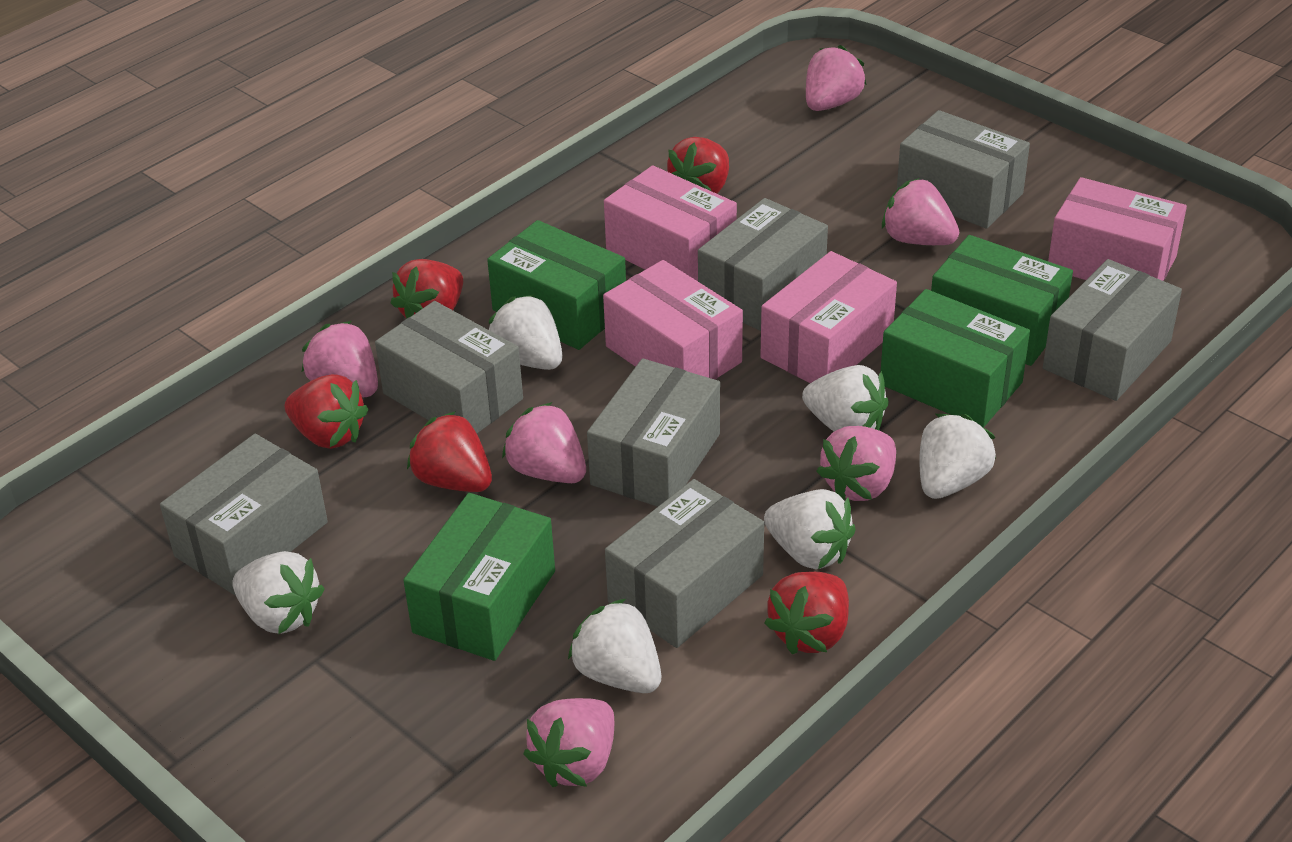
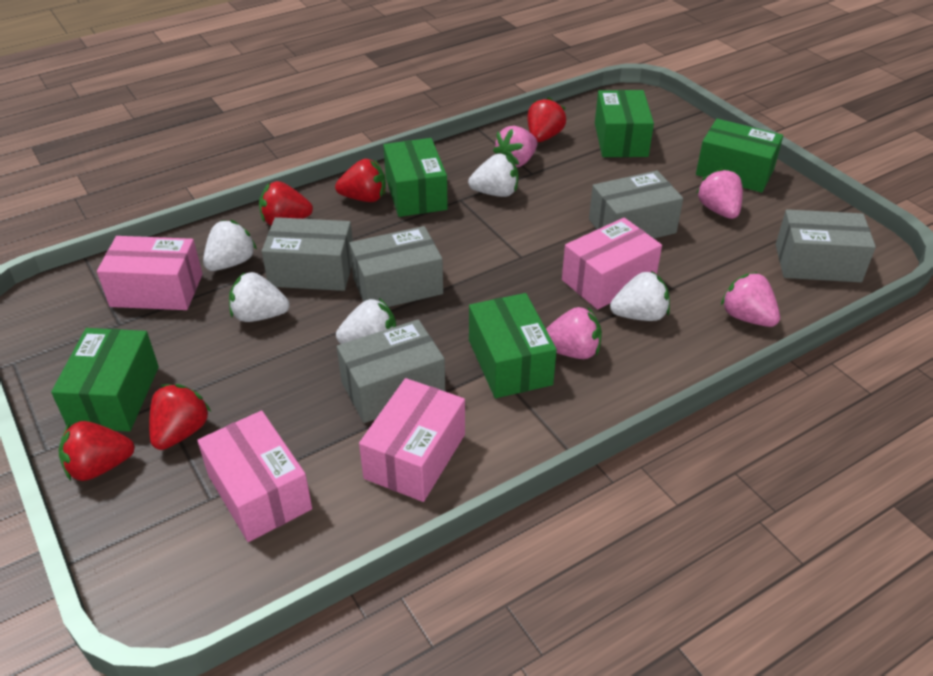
green box: [403,493,555,661] [487,220,626,350] [881,289,1030,428] [931,235,1073,366] = 4 -> [51,328,159,432] [383,138,448,217] [469,293,557,398] [595,90,654,157] [696,119,783,193] = 5
grey box: [160,434,328,595] [375,301,523,433] [587,358,720,507] [605,479,764,648] [698,198,828,331] [897,110,1030,229] [1043,259,1182,401] = 7 -> [262,217,353,291] [337,319,445,423] [349,226,443,307] [589,170,683,238] [776,209,876,282] = 5
pink strawberry: [302,321,378,397] [502,402,586,483] [523,698,614,787] [806,45,867,111] [816,426,896,501] [882,178,959,245] = 6 -> [493,126,538,167] [546,307,602,359] [696,168,743,219] [721,272,780,327] = 4
white strawberry: [232,551,325,634] [489,294,562,370] [568,598,661,693] [764,489,856,569] [802,365,889,431] [919,414,996,499] = 6 -> [203,220,257,271] [229,272,290,322] [336,298,396,344] [468,154,518,197] [610,271,670,321] = 5

